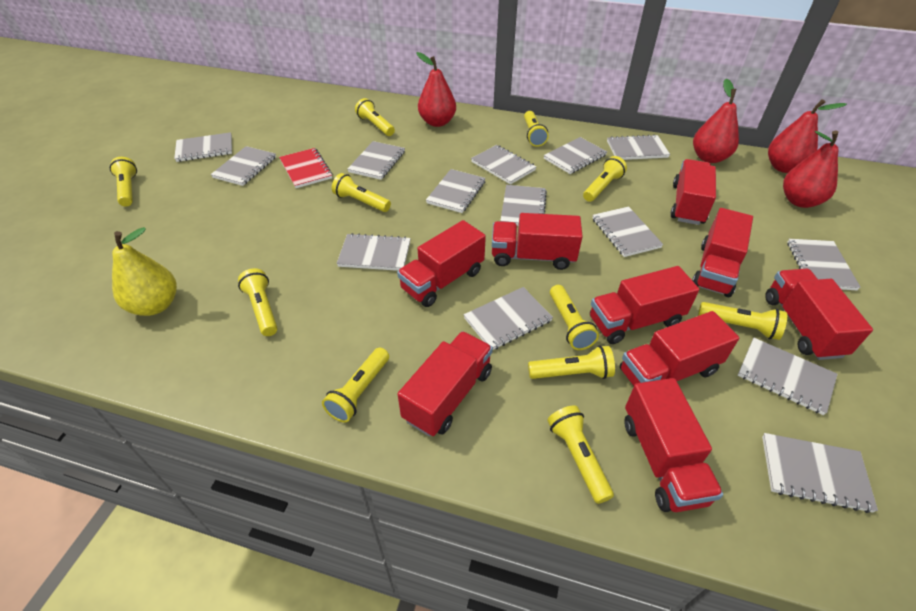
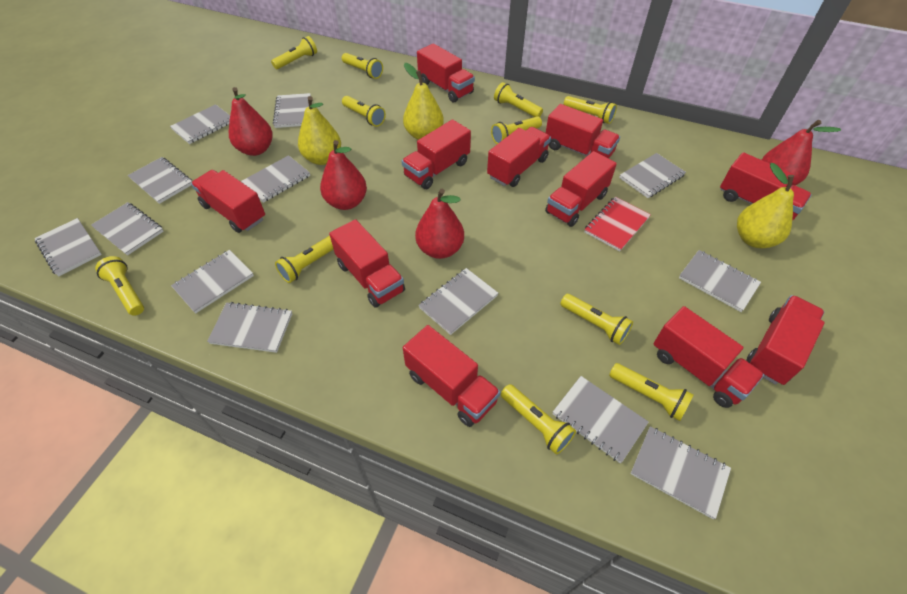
grey notebook: [174,132,232,162] [211,146,276,186] [337,233,411,271] [347,141,405,180] [426,169,486,213] [464,287,553,350] [471,145,536,185] [500,185,547,226] [543,137,607,174] [592,207,663,257] [607,134,670,160] [738,338,837,415] [762,433,878,513] [787,239,861,290] = 14 -> [35,218,102,276] [91,202,164,256] [128,157,192,204] [170,104,230,144] [171,250,254,313] [207,302,292,353] [241,155,310,203] [273,93,311,128] [418,268,498,335] [553,376,649,463] [619,153,686,198] [630,426,731,519] [679,250,761,312] = 13
red truck: [397,220,486,307] [397,331,493,436] [492,213,583,270] [590,266,699,344] [620,311,739,386] [624,378,723,512] [671,159,716,225] [692,208,753,297] [765,269,873,360] = 9 -> [191,170,265,233] [329,219,405,308] [402,119,471,189] [403,325,501,427] [417,43,475,103] [487,127,551,187] [545,151,617,227] [546,104,620,159] [653,306,764,408] [720,152,812,220] [746,295,825,385] = 11
yellow pear: [112,227,177,316] = 1 -> [298,96,341,165] [403,63,444,140] [737,163,794,248] = 3

